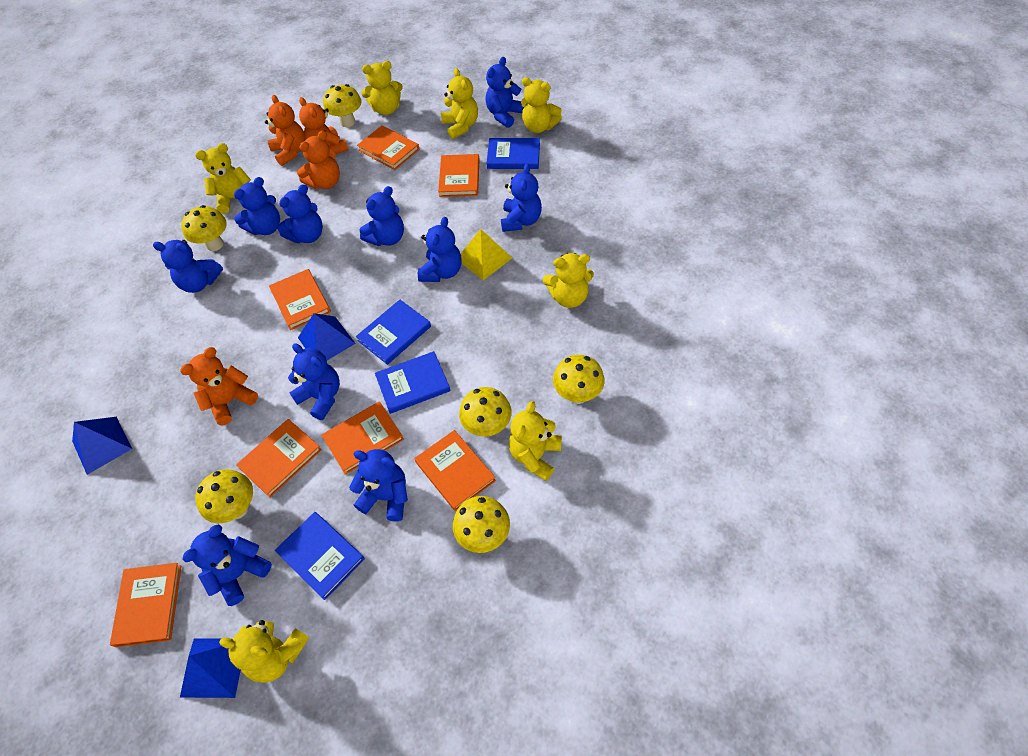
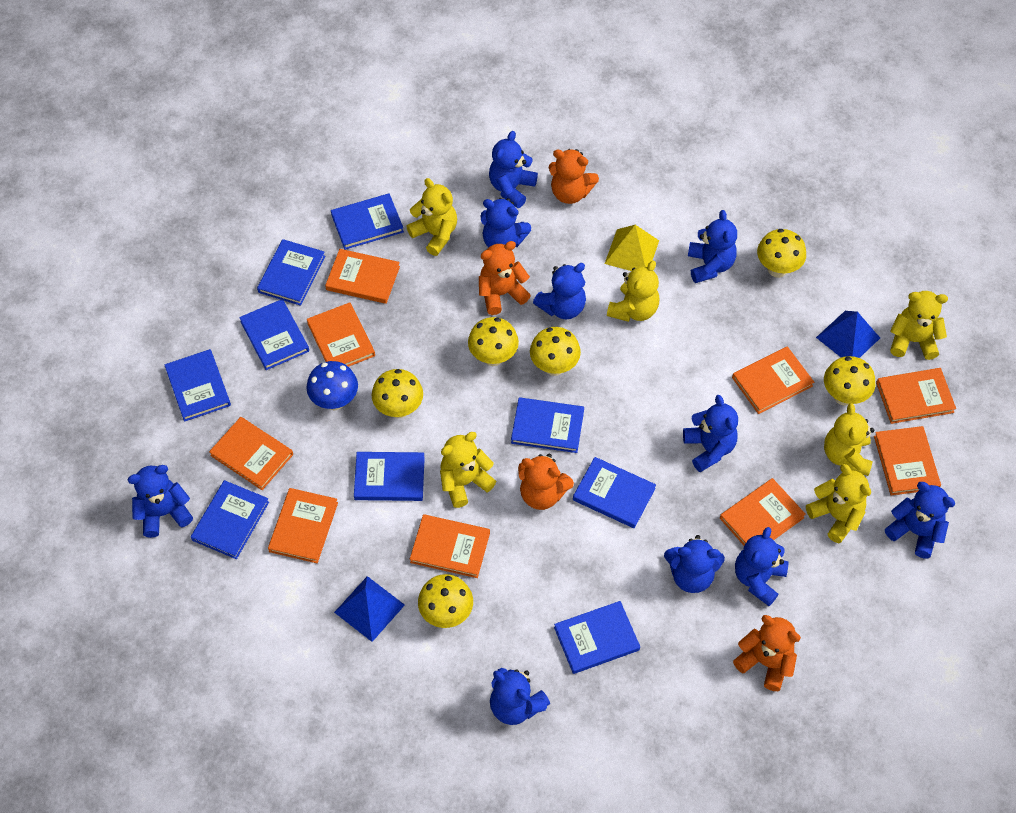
blue book: [275,512,365,600] [356,300,431,365] [375,351,450,414] [486,138,540,169] = 4 -> [165,349,231,422] [191,480,269,559] [239,299,309,370] [257,239,325,306] [331,194,404,250] [354,452,425,501] [511,397,584,453] [554,601,640,674] [573,457,656,528] = 9
blue mushroom: none = 0 -> [306,361,358,411] = 1
blue pyramid: [72,417,132,475] [180,639,241,698] [298,313,356,360] = 3 -> [334,576,405,642] [816,311,880,358] = 2
orange book: [110,563,181,647] [236,419,322,498] [269,269,331,330] [322,401,404,475] [357,125,419,170] [414,430,496,511] [438,154,480,197] = 7 -> [209,417,293,490] [268,488,338,563] [307,302,375,367] [325,249,400,304] [410,514,490,578] [720,478,806,545] [732,346,814,414] [874,426,941,495] [876,368,956,424] = 9
yellow teddy bear: [195,143,251,214] [219,620,310,683] [361,61,403,115] [441,68,478,139] [509,401,562,481] [521,77,562,133] [543,253,594,308] = 7 -> [406,178,457,256] [440,432,496,508] [607,261,659,322] [806,464,871,543] [824,403,874,476] [890,291,948,360] = 6

